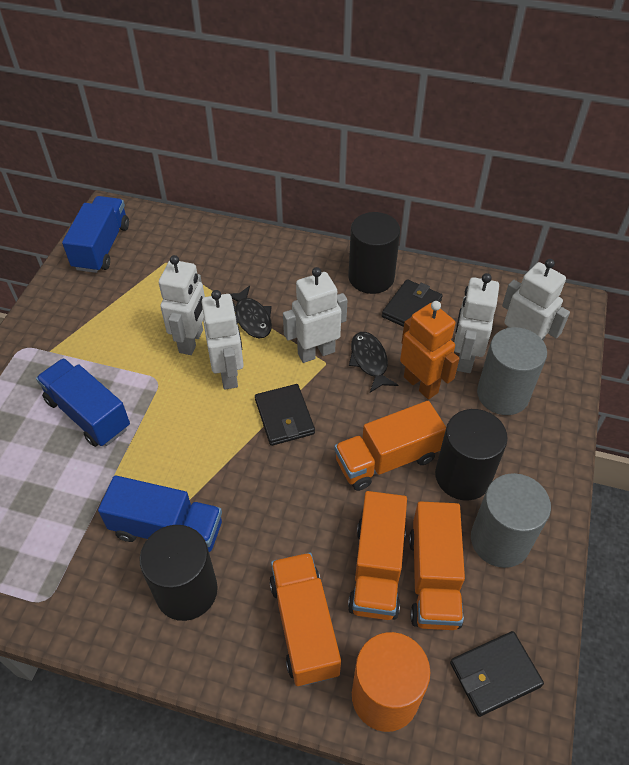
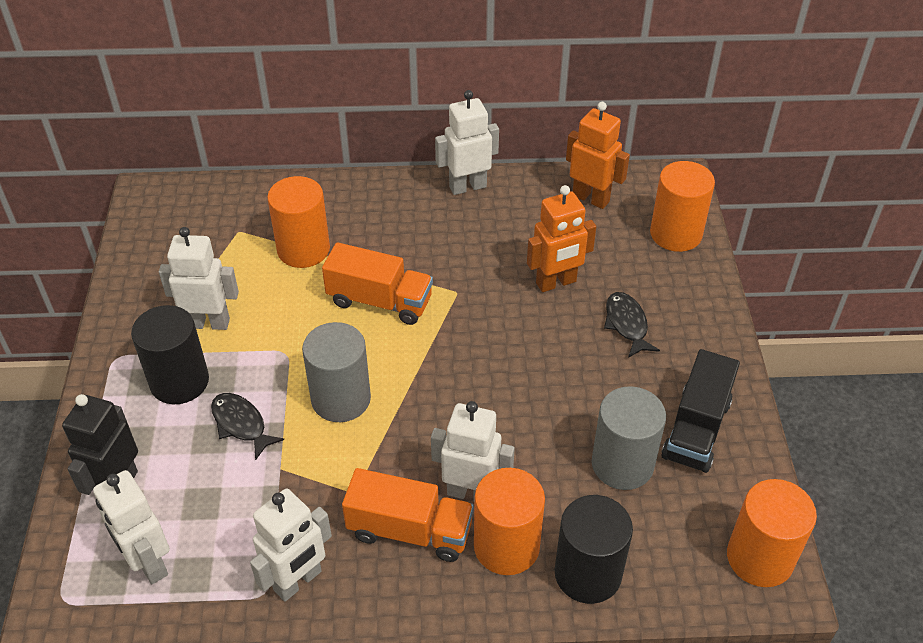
black cylinder: [140,525,218,621] [348,212,400,294] [435,409,508,501] = 3 -> [131,305,209,404] [555,495,633,604] = 2
black robot: none = 0 -> [62,394,138,495] = 1
black truck: none = 0 -> [662,349,740,473] = 1
black wallet: [255,384,315,446] [382,279,443,327] [450,631,544,717] = 3 -> none = 0
blue truck: [36,358,130,447] [62,196,129,273] [98,475,222,552] = 3 -> none = 0
orange cylinder: [352,632,430,732] = 1 -> [267,176,330,268] [474,468,545,575] [650,161,715,252] [727,479,817,587] = 4
orange robot: [400,301,460,399] = 1 -> [527,185,596,292] [566,102,630,209] = 2
orange truck: [269,553,341,686] [334,401,446,491] [348,491,407,620] [409,501,465,630] = 4 -> [322,242,433,325] [342,468,474,562] = 2

